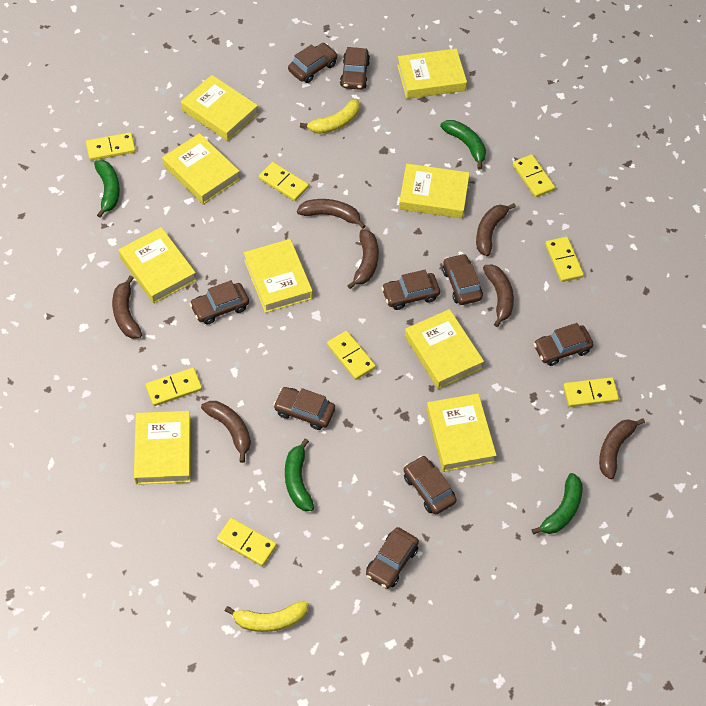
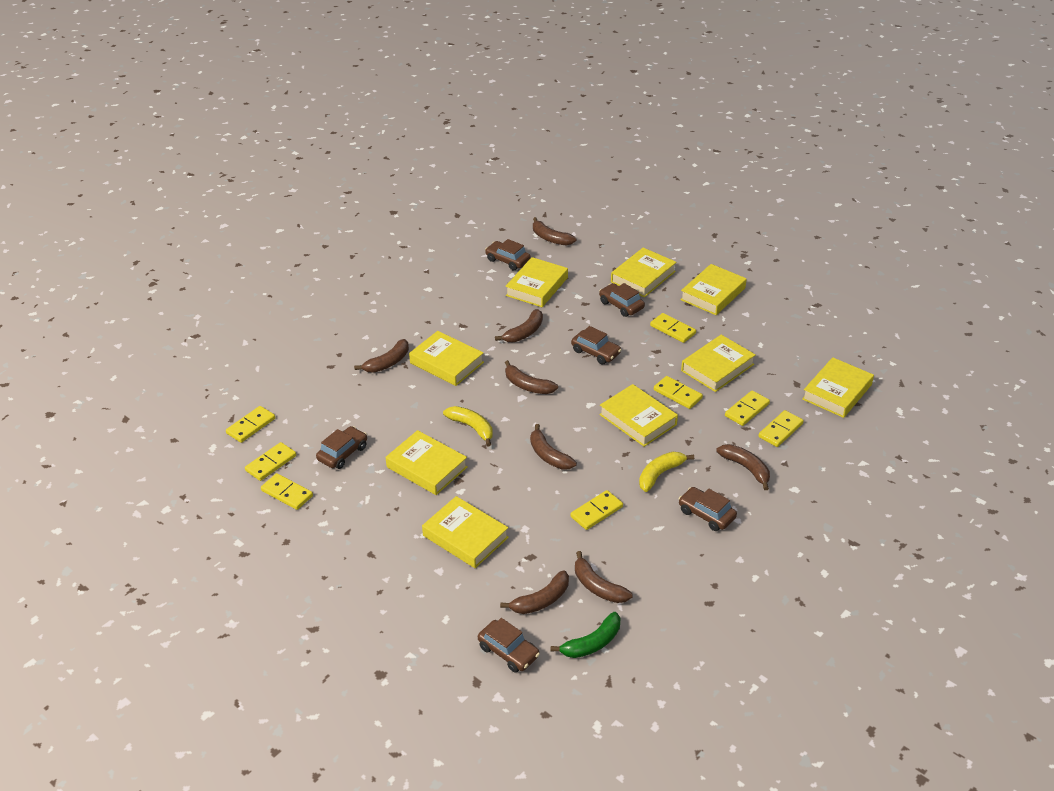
brown banana: [112,275,142,339] [201,401,251,463] [297,199,366,229] [347,229,379,289] [476,203,516,256] [483,265,514,327] [599,418,645,479] = 7 -> [354,339,409,373] [495,309,543,342] [500,570,569,614] [505,360,558,394] [530,424,577,470] [533,217,576,246] [575,551,633,603] [716,444,770,490] = 8
brown car: [190,280,249,325] [273,387,335,430] [288,43,338,83] [340,47,370,90] [366,527,419,589] [381,270,440,310] [404,455,457,514] [442,254,483,305] [534,323,593,366] = 9 -> [316,426,367,469] [478,618,540,673] [485,239,531,271] [571,326,621,365] [599,283,645,317] [679,487,737,531] = 6
green banana: [94,160,120,218] [285,438,314,511] [440,120,486,169] [532,473,583,534] = 4 -> [551,612,620,658] = 1

